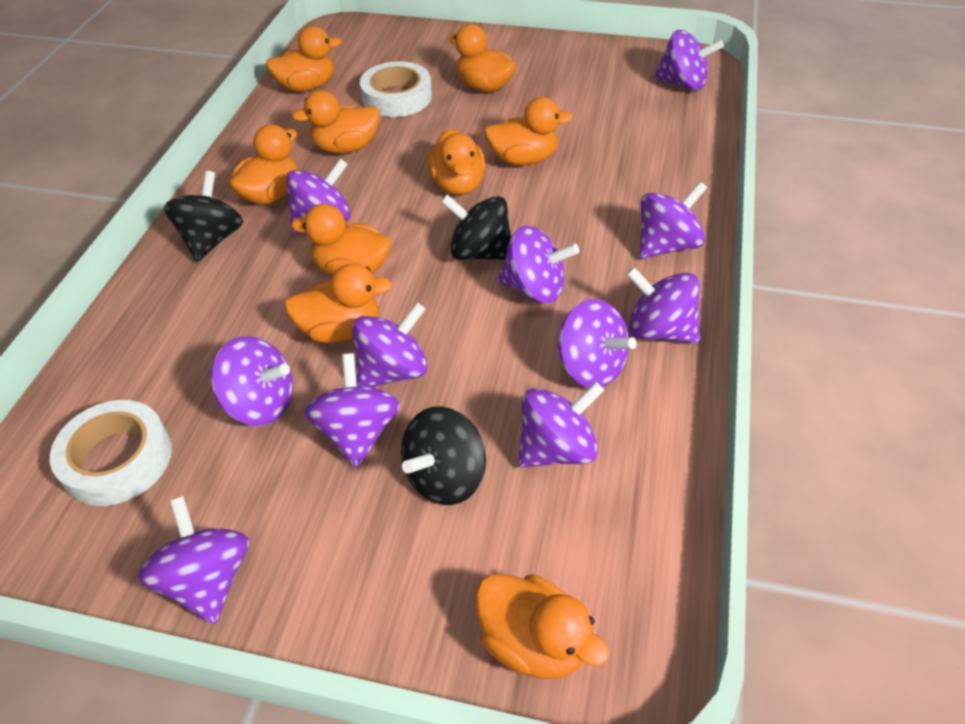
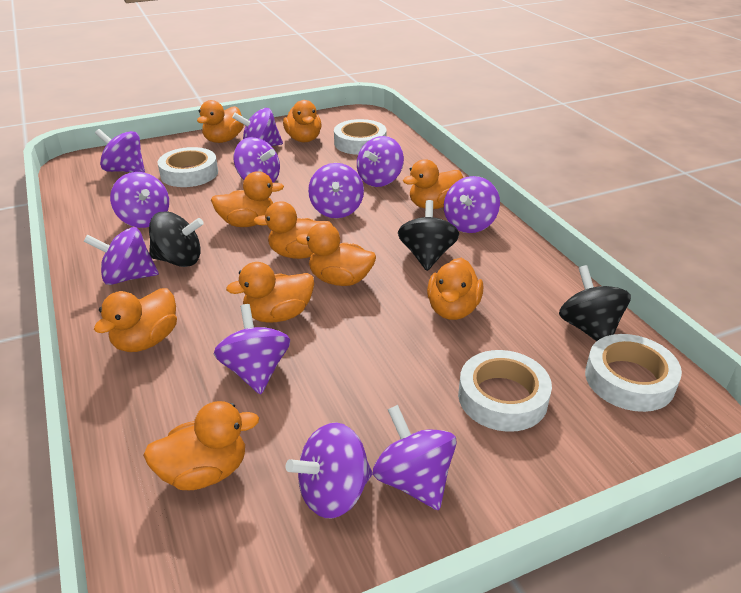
orange duck: [229,124,298,205] [265,26,342,92] [284,263,392,343] [291,204,391,276] [292,90,380,153] [427,129,486,195] [448,24,516,92] [475,574,609,679] [484,97,573,166] = 9 -> [94,288,177,352] [143,401,259,490] [197,100,244,143] [211,171,284,227] [226,262,314,323] [253,201,333,259] [283,100,322,142] [296,223,376,286] [403,159,463,209] [427,258,483,320] = 10
white tape: [50,400,172,506] [360,61,432,117] = 2 -> [157,147,218,187] [334,119,387,155] [458,350,552,432] [585,334,682,412] = 4

